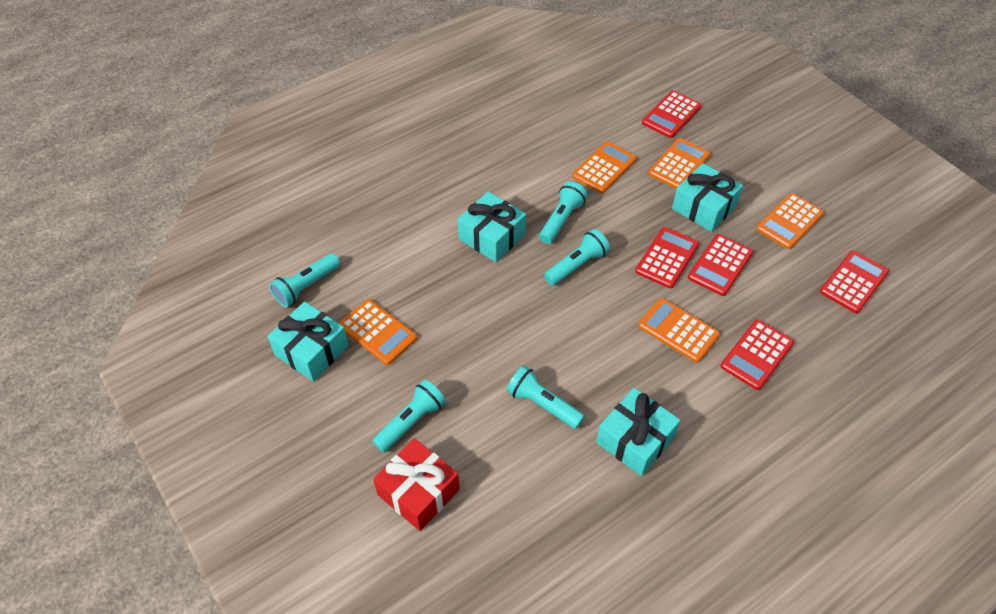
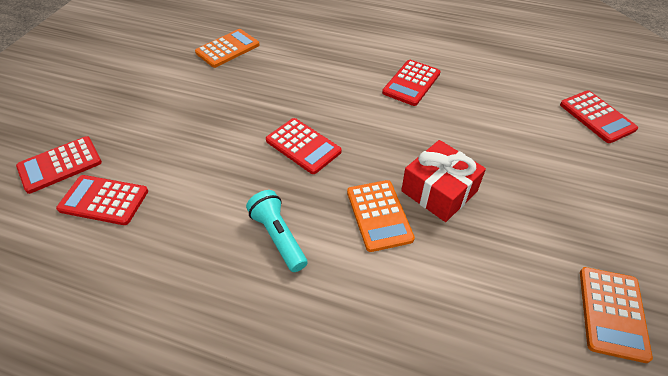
orange calculator: [339,299,417,365] [572,141,636,194] [638,298,720,363] [649,138,710,189] [756,193,824,249] = 5 -> [195,29,259,68] [347,180,415,252] [580,267,653,363] = 3
turquoise flashlight: [270,253,340,307] [372,380,446,453] [507,366,585,429] [539,182,588,244] [544,229,610,286] = 5 -> [246,190,307,272] = 1
turquoise gift: [268,302,349,381] [458,192,526,262] [596,388,680,476] [672,163,743,232] = 4 -> none = 0

